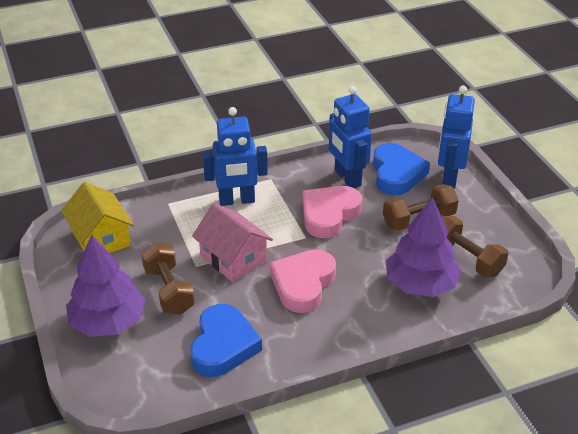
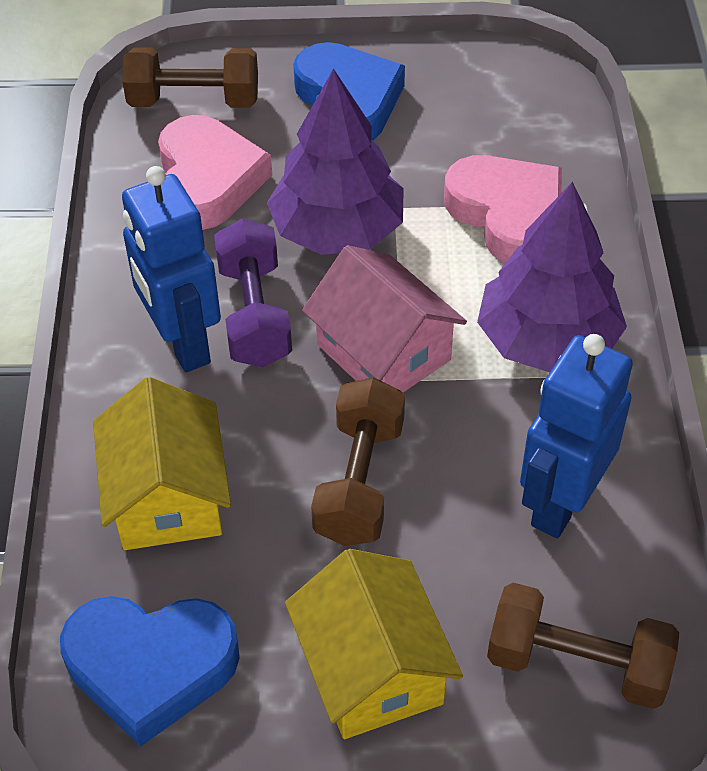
blue robot: [203,107,268,206] [329,86,372,188] [438,86,475,189] = 3 -> [122,166,221,372] [520,334,633,538] = 2
purple dumbbell: none = 0 -> [214,218,292,367] = 1
yellow house: [61,182,134,253] = 1 -> [93,377,231,550] [285,549,463,739] = 2

